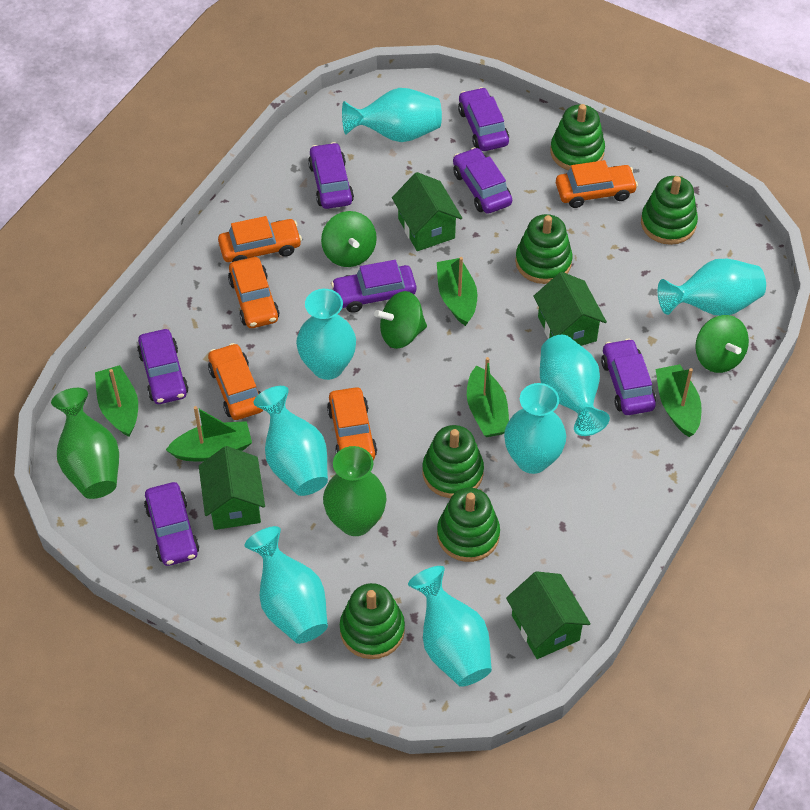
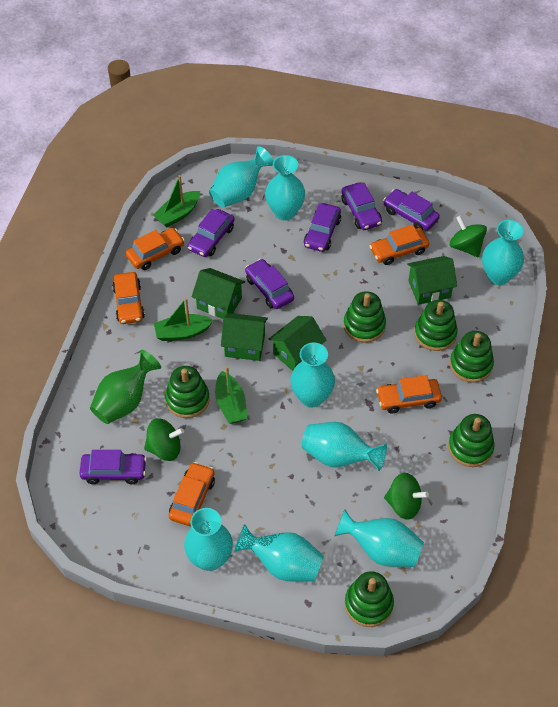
green boat: [95,365,138,437] [166,406,252,462] [437,257,477,326] [467,357,509,437] [656,364,702,437] = 5 -> [153,175,200,227] [154,298,213,341] [215,366,247,424] = 3
green vase: [51,388,119,499] [323,446,387,536] = 2 -> [90,350,161,424] = 1
purple car: [137,329,189,404] [144,482,199,566] [308,142,354,209] [331,260,416,313] [453,147,512,214] [458,87,509,151] [601,338,656,415] = 7 -> [80,450,147,484] [188,209,235,257] [245,259,294,309] [304,203,341,252] [342,182,382,230] [383,189,440,231] = 6

